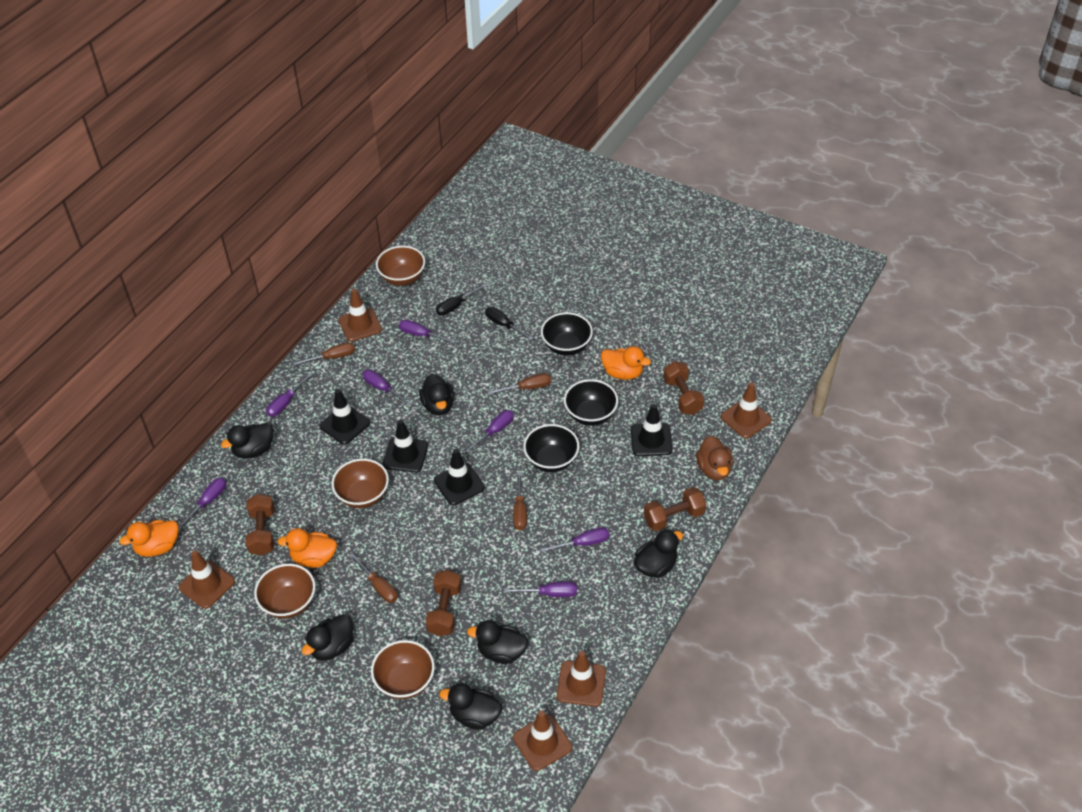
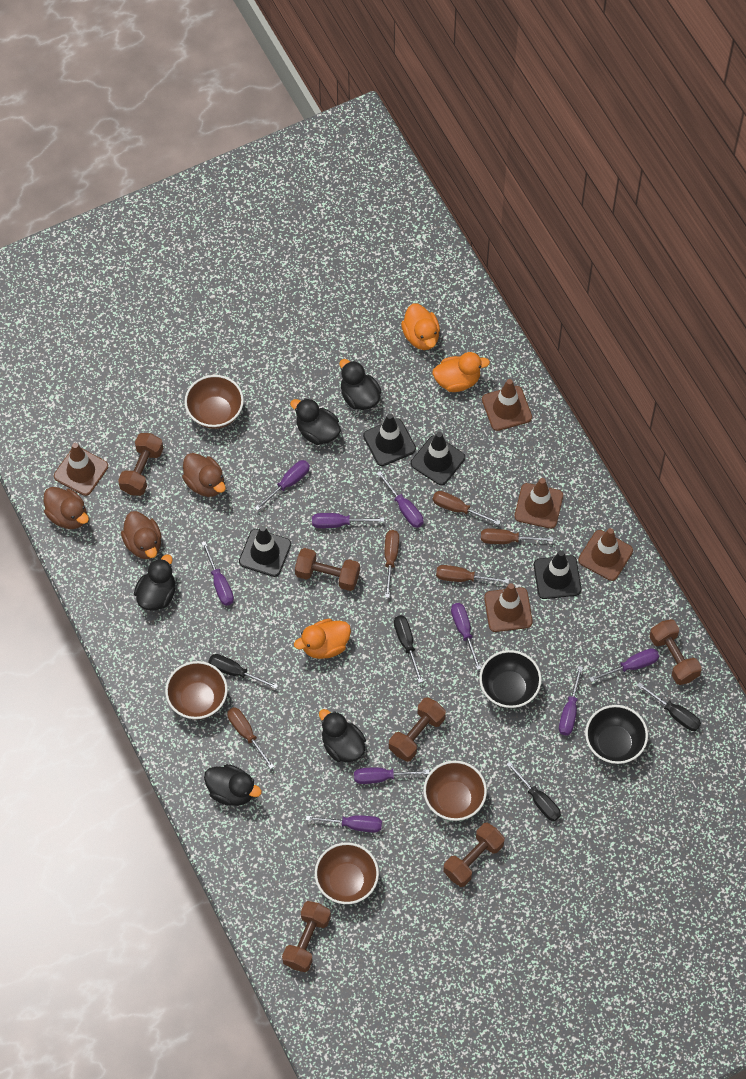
black bowl: [523,424,579,472] [541,312,593,355] [564,379,618,426] = 3 -> [479,650,541,708] [585,705,648,764] = 2
black duck: [221,423,273,459] [302,614,353,661] [419,374,454,415] [439,683,502,730] [467,620,529,664] [634,529,683,578] = 6 -> [134,554,175,611] [204,764,262,806] [290,398,341,445] [319,709,366,762] [340,359,382,410] = 5
black screwdriver: [436,284,487,315] [485,307,533,341] = 2 -> [208,654,278,689] [394,615,423,683] [506,762,561,821] [637,682,701,731] = 4
brown duck: [696,436,733,480] = 1 -> [44,487,89,529] [121,511,161,559] [182,453,226,497] = 3
brown dumbbell: [245,494,274,556] [426,570,462,636] [644,487,706,531] [663,361,704,415] = 4 -> [118,433,163,496] [282,901,331,972] [295,548,360,591] [389,697,446,762] [443,823,505,887] [650,619,702,685] = 6
brown screwdriver: [293,342,355,366] [350,554,398,603] [488,373,551,394] [513,472,527,531] = 4 -> [227,707,275,769] [385,530,399,598] [433,491,501,525] [436,565,509,583] [481,528,553,544] = 5
purple screwdriver: [178,478,226,529] [266,373,313,417] [363,370,411,405] [399,320,456,344] [466,410,514,453] [505,581,577,597] [541,527,609,552] = 7 -> [201,541,234,606] [255,460,310,511] [306,815,382,833] [312,513,384,528] [354,767,430,784] [377,471,423,528] [451,603,481,670] [559,666,583,736] [590,648,659,682] = 9

